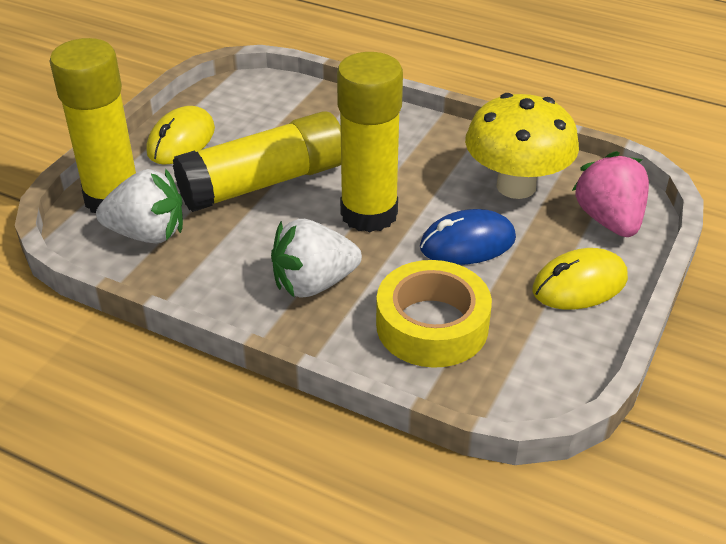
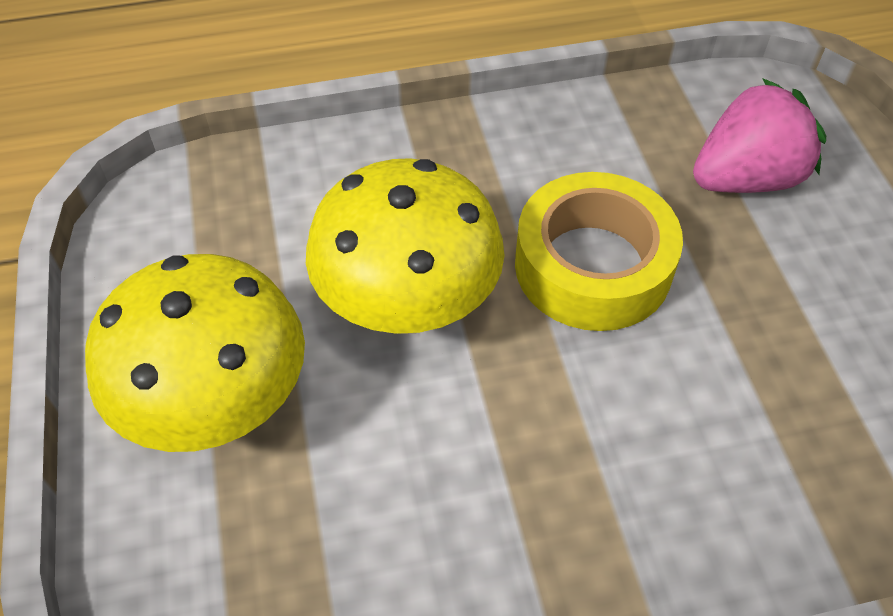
blue mouse: [420,209,516,265] = 1 -> none = 0
white strawberry: [96,169,183,243] [271,219,362,298] = 2 -> none = 0
yellow glue stick: [49,38,136,213] [173,111,341,212] [337,52,403,233] = 3 -> none = 0
yellow mouse: [146,106,215,165] [532,248,628,310] = 2 -> none = 0
yellow mushroom: [465,93,579,199] = 1 -> [85,254,305,452] [306,158,505,334] = 2

